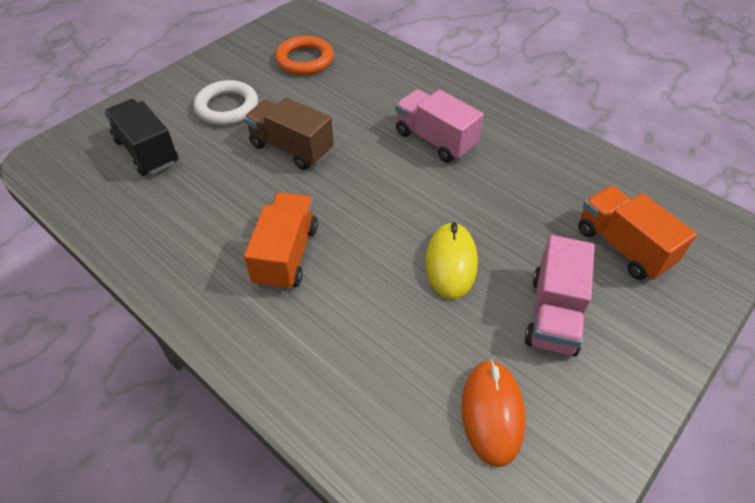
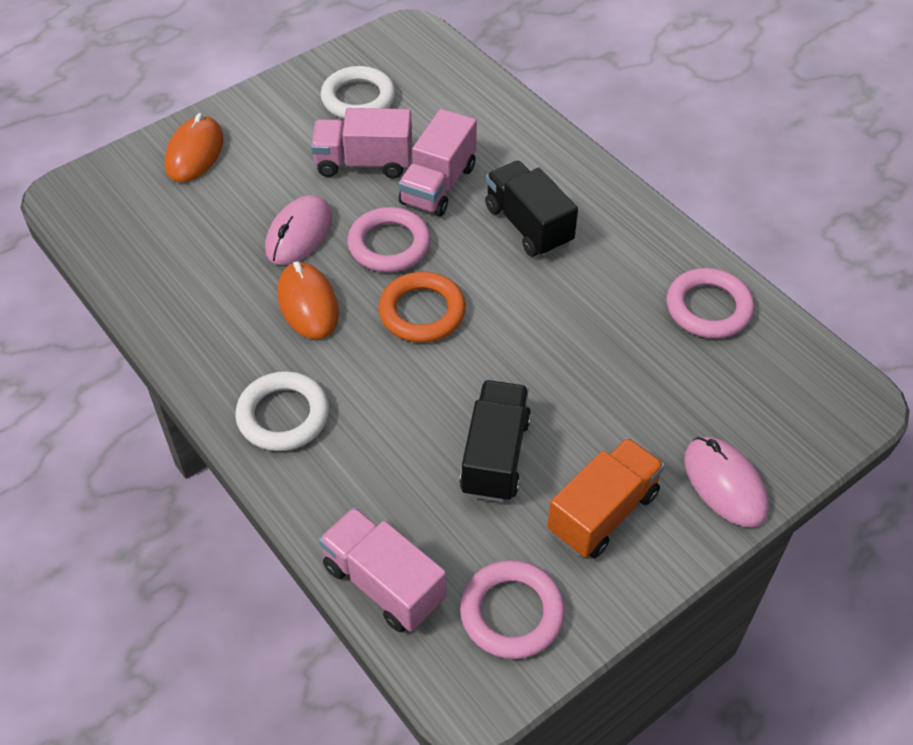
black truck: [104,99,179,176] = 1 -> [459,380,531,502] [485,161,578,257] = 2
brown truck: [244,98,334,170] = 1 -> none = 0
orange mouse: [462,359,526,467] = 1 -> [165,113,224,182] [278,261,339,339] = 2
orange truck: [244,192,318,291] [578,186,697,280] = 2 -> [547,437,665,558] = 1
pink mouse: none = 0 -> [265,195,332,265] [684,437,769,528] = 2
pink ring: none = 0 -> [348,207,431,272] [460,560,565,659] [666,268,754,339] = 3
pink truck: [395,89,484,163] [525,235,595,357] = 2 -> [311,108,412,178] [319,507,446,632] [398,109,477,217] = 3
white ring: [194,80,258,125] = 1 -> [235,371,329,451] [321,66,395,119] = 2
yellow mouse: [425,222,478,299] = 1 -> none = 0

